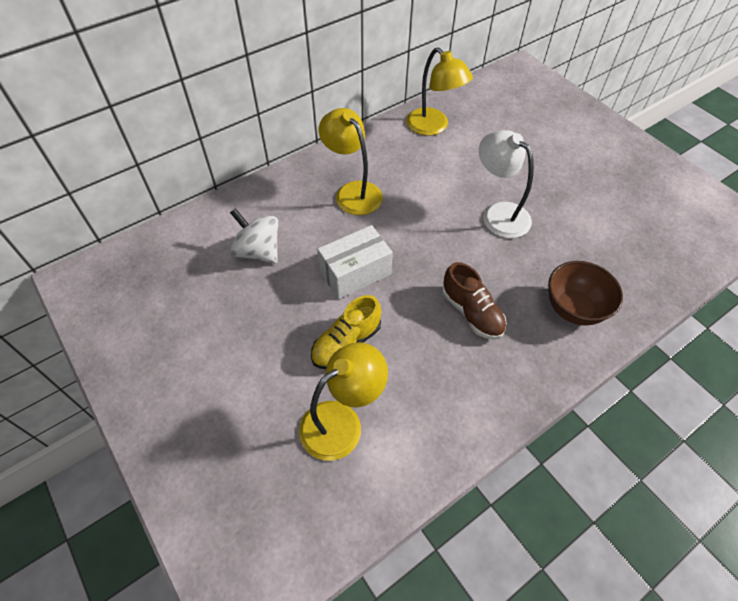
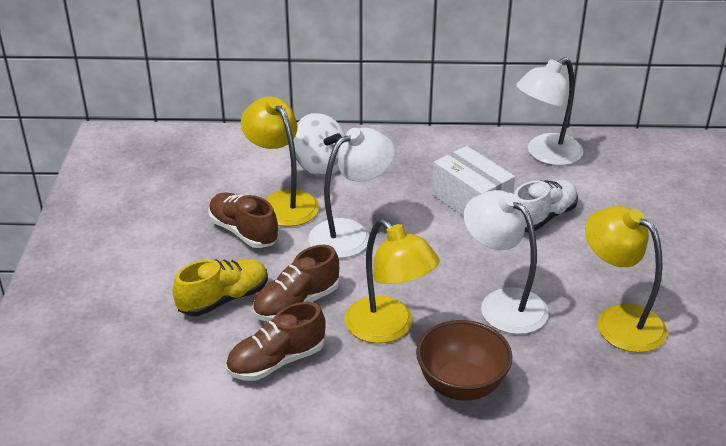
brown shoe: [442,262,507,340] = 1 -> [208,193,279,248] [226,302,326,381] [252,245,339,322] = 3
white lamp: [479,130,534,238] = 1 -> [309,128,395,258] [464,190,549,334] [516,57,583,166] = 3
white shoe: none = 0 -> [514,180,578,232] = 1

